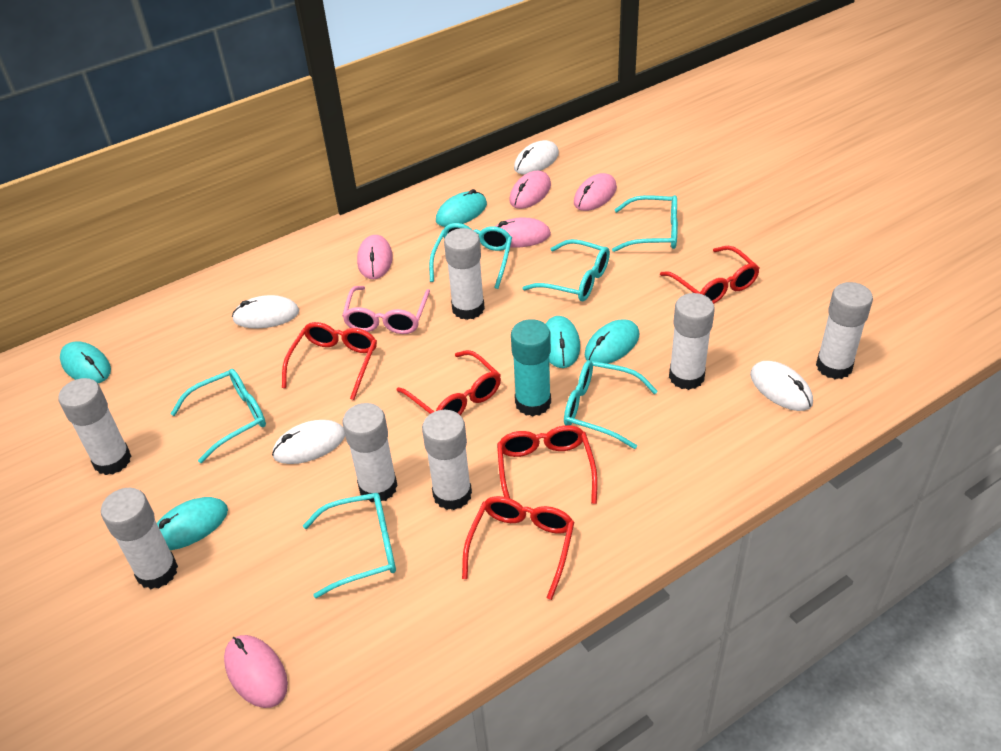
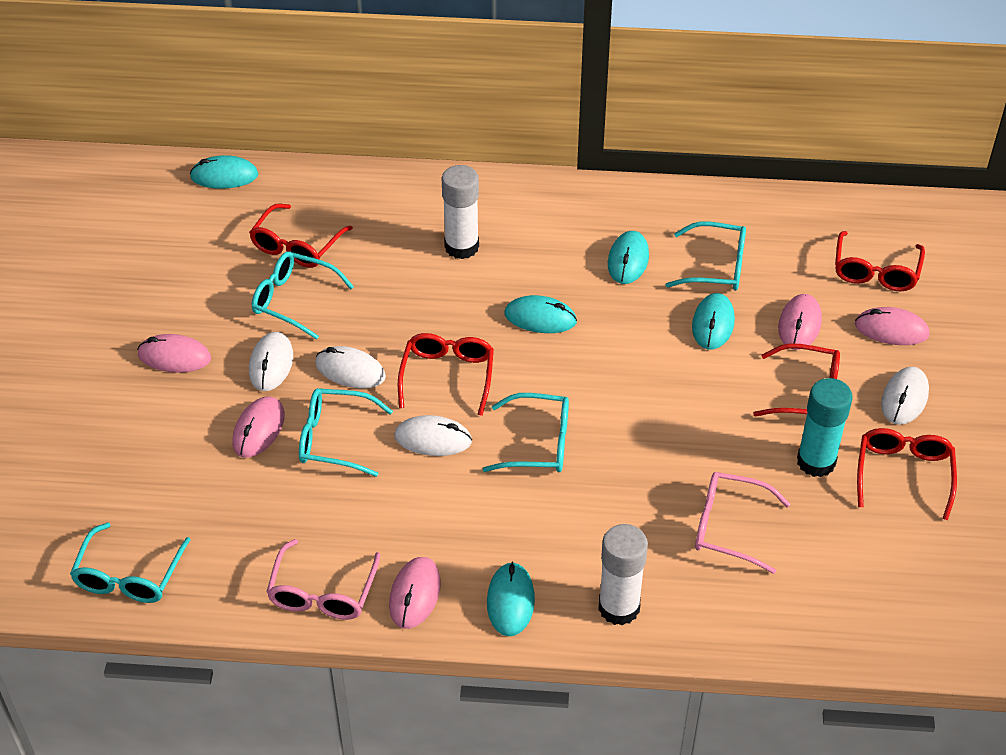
pink glasses: [342,286,430,334] = 1 -> [267,539,380,620] [695,472,790,574] = 2
turquoise glasses: [171,369,266,463] [303,493,396,598] [429,223,512,289] [522,239,610,301] [564,360,658,449] [612,195,678,252] = 6 -> [70,522,190,603] [252,252,354,340] [299,388,393,477] [482,393,569,472] [666,221,746,291] = 5
white glue stick: [58,378,131,475] [101,488,178,589] [343,403,398,502] [422,410,472,510] [444,228,485,320] [669,293,715,390] [816,282,873,379] = 7 -> [442,165,479,259] [598,524,648,626] = 2

